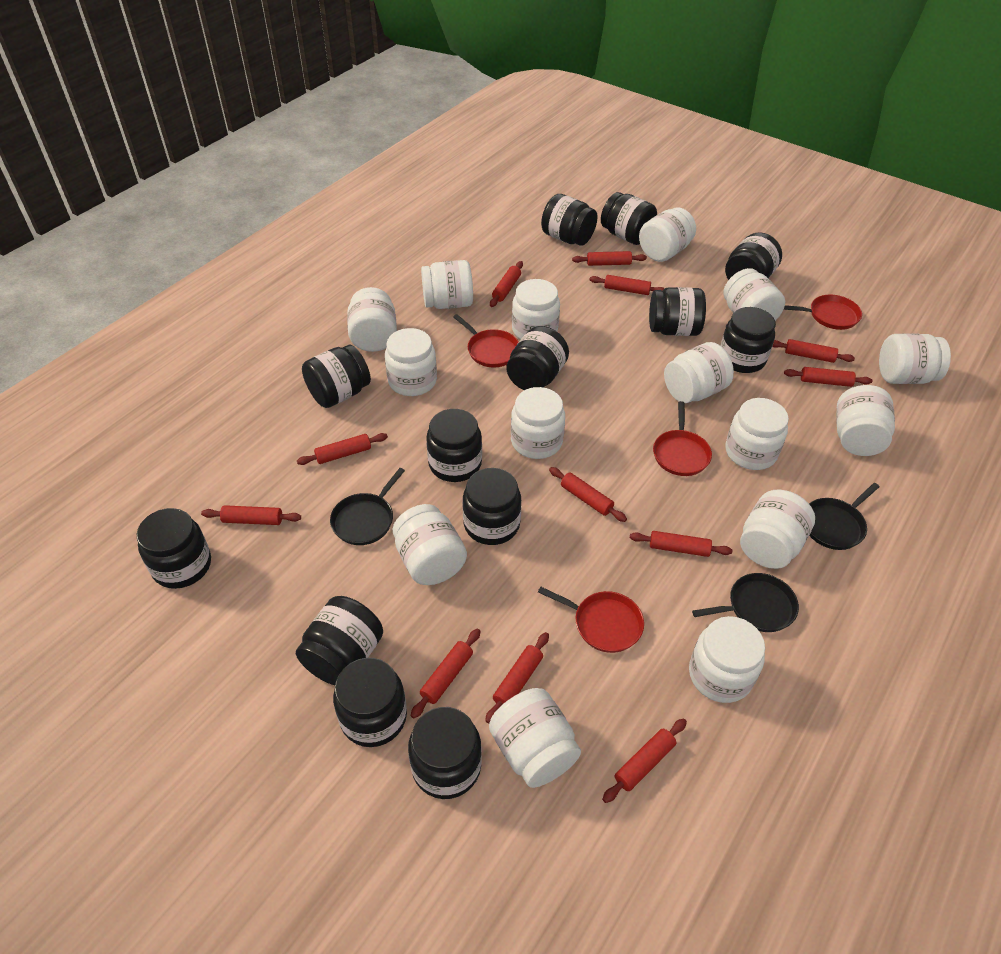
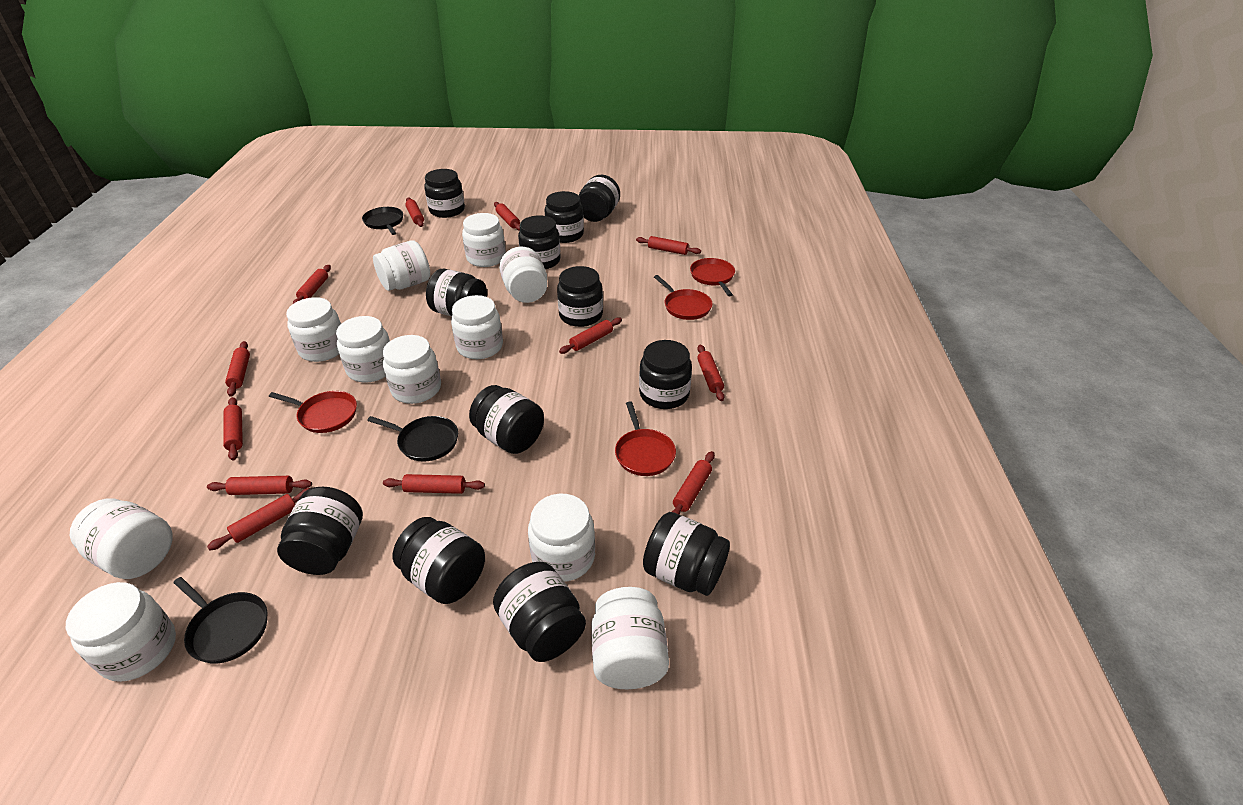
black jar: [137,508,211,589] [296,596,383,685] [302,345,371,408] [333,658,407,747] [408,707,482,799] [426,409,482,482] [463,468,521,545] [506,326,569,390] [541,194,598,246] [601,192,657,245] [649,287,706,336] [721,307,776,373] [725,232,782,280] = 13 -> [277,487,363,575] [393,517,485,604] [424,169,465,218] [426,269,487,316] [469,385,544,454] [493,562,586,662] [518,215,561,269] [545,191,584,243] [557,266,603,327] [579,175,620,222] [639,340,692,409] [643,512,730,596] = 12
white jar: [347,287,397,352] [385,328,437,396] [393,504,467,585] [421,260,473,309] [489,688,581,788] [511,387,565,459] [512,279,560,340] [639,207,696,262] [664,342,734,403] [689,616,765,703] [723,268,785,321] [725,398,789,470] [740,490,815,569] [836,385,895,456] [879,334,951,384] = 15 -> [66,582,176,682] [70,498,173,579] [286,297,341,362] [336,316,390,382] [373,240,430,291] [383,335,441,404] [451,295,503,359] [462,213,506,267] [499,247,547,303] [528,494,595,582] [591,587,669,689] = 11

